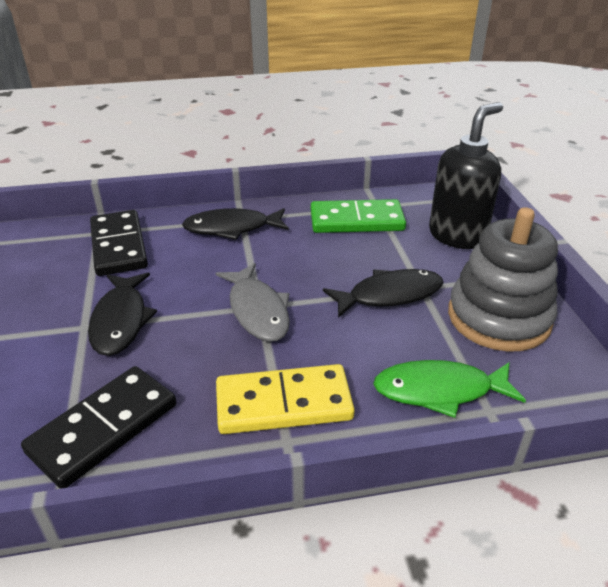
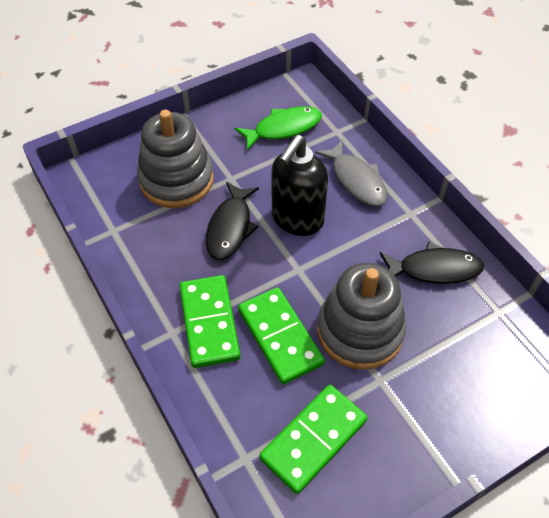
black domino: [21,366,176,489] [90,210,148,276] = 2 -> none = 0
black fish: [88,273,157,356] [182,208,289,240] [323,269,444,318] = 3 -> [206,182,259,260] [380,242,484,284] = 2
green domino: [311,199,406,233] = 1 -> [180,275,241,368] [238,287,325,385] [259,385,367,494] = 3
grey stacking toy: [448,207,558,352] = 1 -> [137,110,214,208] [317,263,406,370] = 2
yellow domino: [216,364,355,434] = 1 -> none = 0

